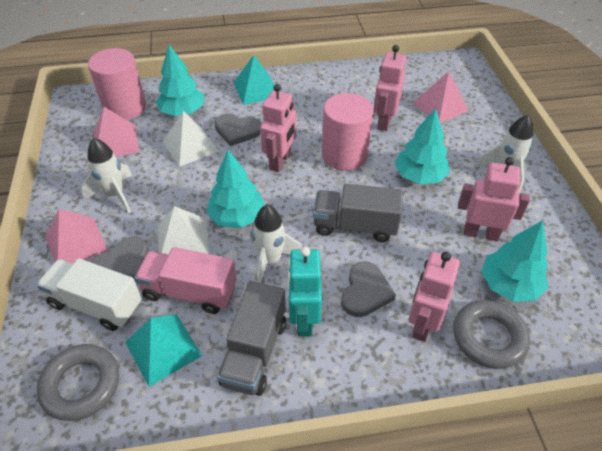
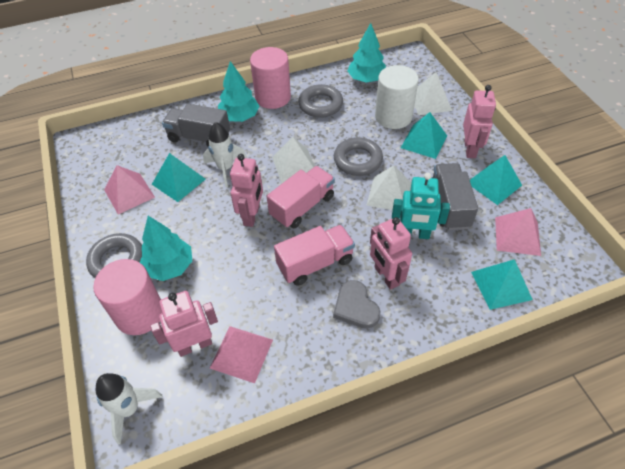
grey heart: [91,236,148,281] [215,114,262,146] [341,261,396,317] = 3 -> [333,280,380,329] = 1
grey ring: [37,344,119,421] [453,300,530,369] = 2 -> [86,233,142,278] [298,84,343,118] [334,137,383,176] = 3
pink truck: [134,247,237,314] = 1 -> [266,166,335,228] [274,225,355,286] = 2
turquoise pyramid: [125,314,202,387] [233,55,274,105] = 2 -> [152,153,205,202] [401,112,447,159] [470,155,522,205] [471,259,533,310] = 4
turquoise tree: [156,45,204,116] [207,150,265,229] [395,108,450,184] [481,220,548,302] = 4 -> [140,216,192,281] [218,61,260,122] [347,23,386,83] = 3
white cylinder: none = 0 -> [375,65,419,129] = 1
white pyramid: [158,206,210,255] [163,111,219,167] = 2 -> [272,137,315,183] [367,166,411,210] [414,72,452,115] = 3
white rocket: [81,138,132,213] [250,205,302,283] [476,115,533,193] = 3 -> [96,373,163,445] [203,122,247,187] = 2
white truck: [37,258,142,331] = 1 -> none = 0

